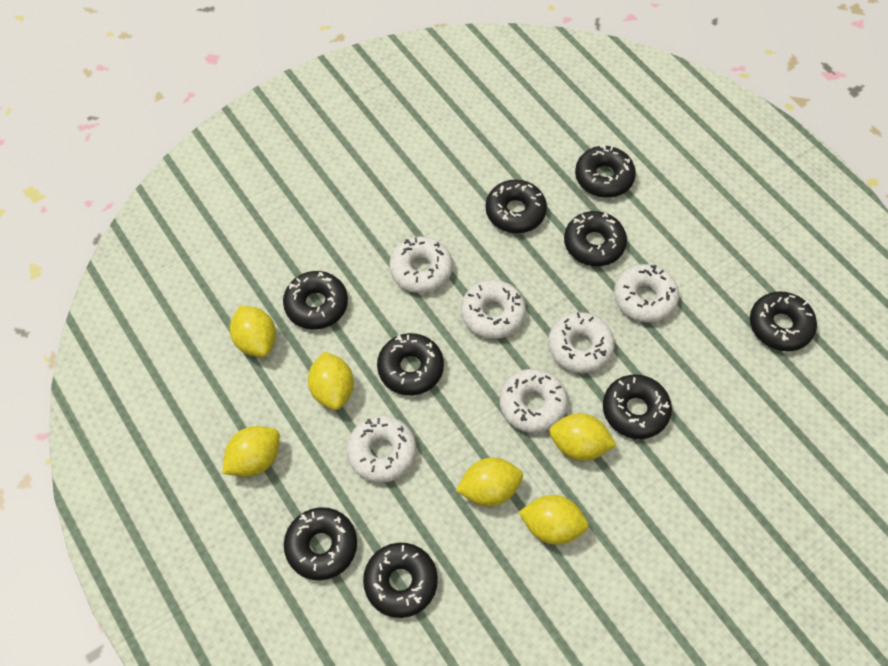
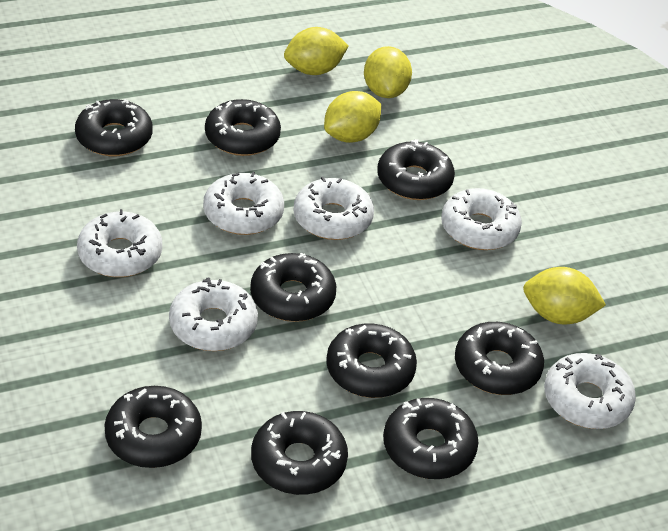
yellow lemon: [222,426,280,477] [230,306,276,357] [308,352,354,410] [456,458,523,506] [518,495,589,545] [549,413,616,461] = 6 -> [284,27,349,75] [324,91,381,143] [364,46,412,98] [523,267,606,324] = 4

